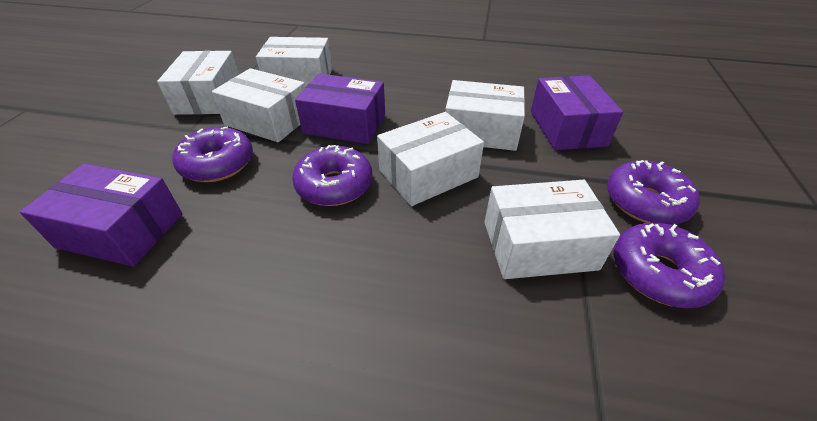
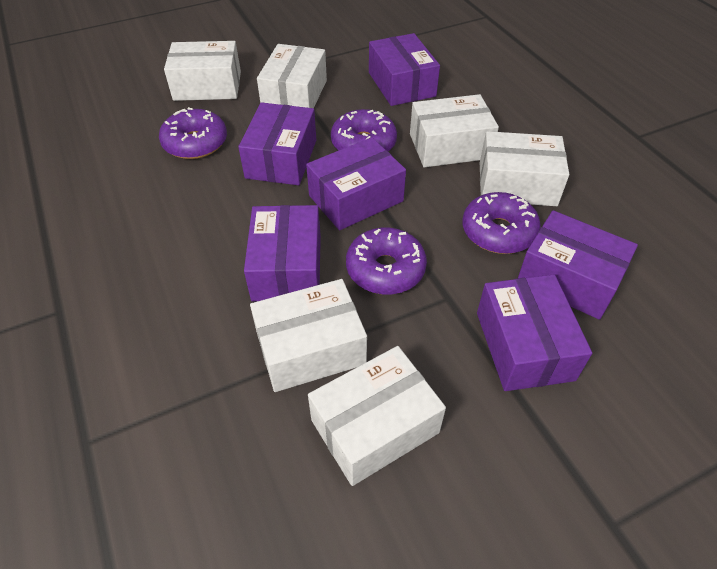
purple box: [20,163,182,267] [295,73,385,144] [531,75,623,150] = 3 -> [238,102,316,185] [244,205,321,301] [306,137,406,230] [369,33,440,106] [477,274,592,391] [518,210,638,320] = 6

